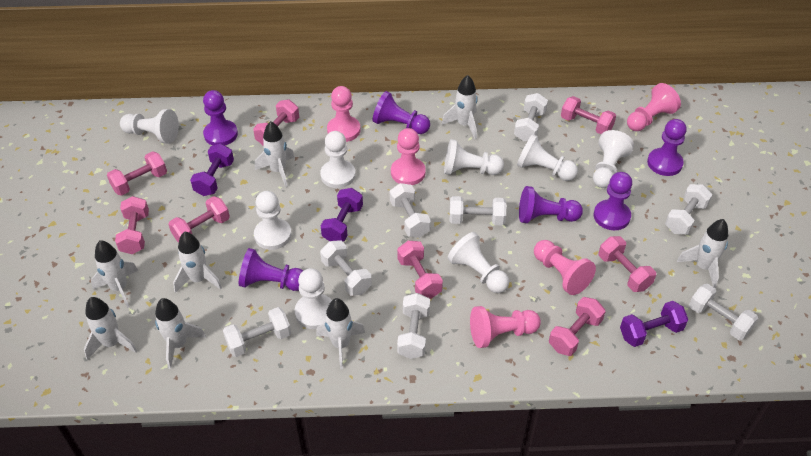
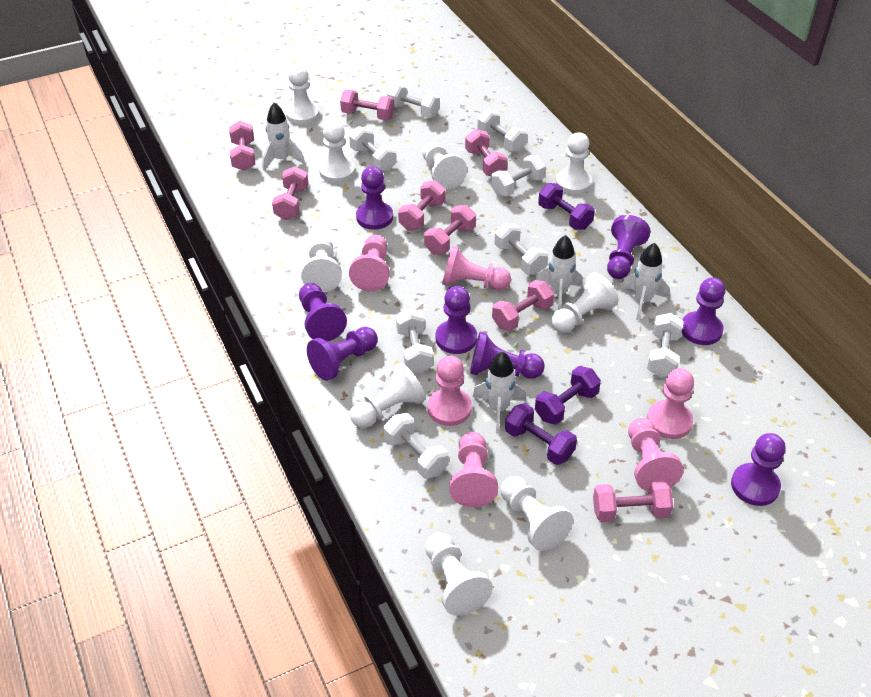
pink pawn: [327,86,361,142] [391,128,426,185] [470,306,541,348] [534,240,596,295] [627,83,681,131] = 5 -> [349,235,390,292] [427,355,472,426] [442,246,511,290] [450,432,498,507] [628,418,684,491] [647,368,694,439] = 6
purple pawn: [203,90,238,145] [239,248,303,291] [373,91,430,134] [519,186,583,223] [594,172,632,230] [647,119,687,176] = 6 -> [299,283,347,342] [307,327,378,381] [356,166,393,230] [436,286,477,354] [470,332,545,379] [607,215,651,279] [682,277,725,345] [731,433,786,506] = 8
white pawn: [120,109,179,144] [254,191,292,250] [295,268,332,329] [320,131,356,188] [444,139,504,175] [448,232,509,293] [517,134,578,181] [593,130,634,188] = 8 -> [286,66,319,124] [301,236,342,293] [319,121,355,183] [350,363,426,428] [422,142,467,189] [425,532,493,616] [501,476,573,551] [551,273,618,333] [556,132,592,194] = 9
white rocket: [84,297,137,360] [91,240,138,308] [155,298,206,369] [173,232,222,293] [255,121,295,187] [316,298,365,369] [442,75,478,139] [677,219,728,288] = 8 -> [262,102,305,170] [472,351,526,433] [535,235,582,310] [621,243,669,320] = 4

